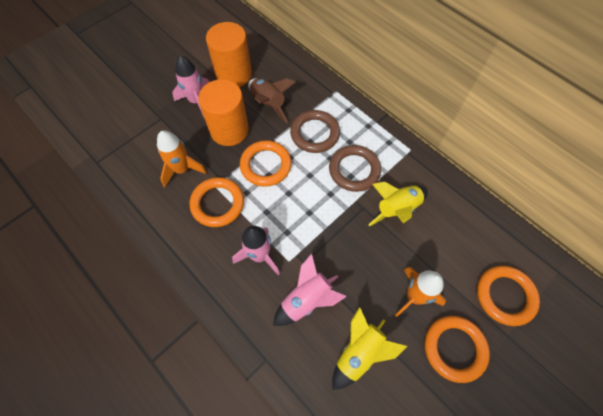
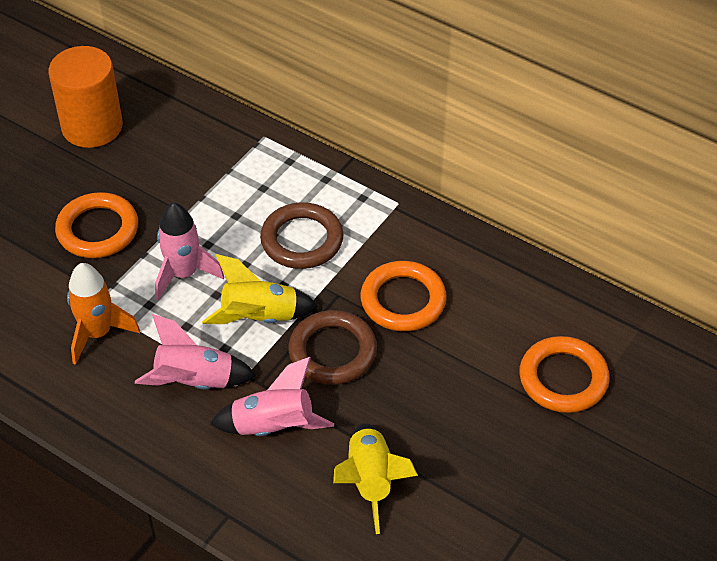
brown rocket: [248,78,296,123] = 1 -> none = 0
orange cylinder: [198,79,249,146] [206,22,252,87] = 2 -> [48,46,123,148] = 1
orange ring: [190,177,244,227] [240,140,292,187] [424,316,490,383] [477,266,540,326] = 4 -> [55,192,138,258] [361,261,447,331] [519,336,610,413] = 3
orange rocket: [157,130,207,187] [394,267,446,317] = 2 -> [67,263,140,365] = 1

